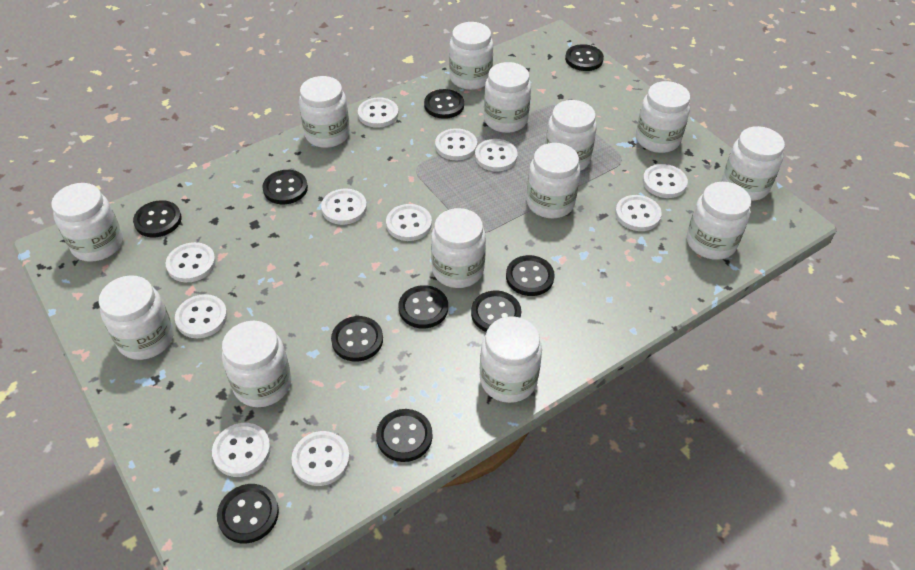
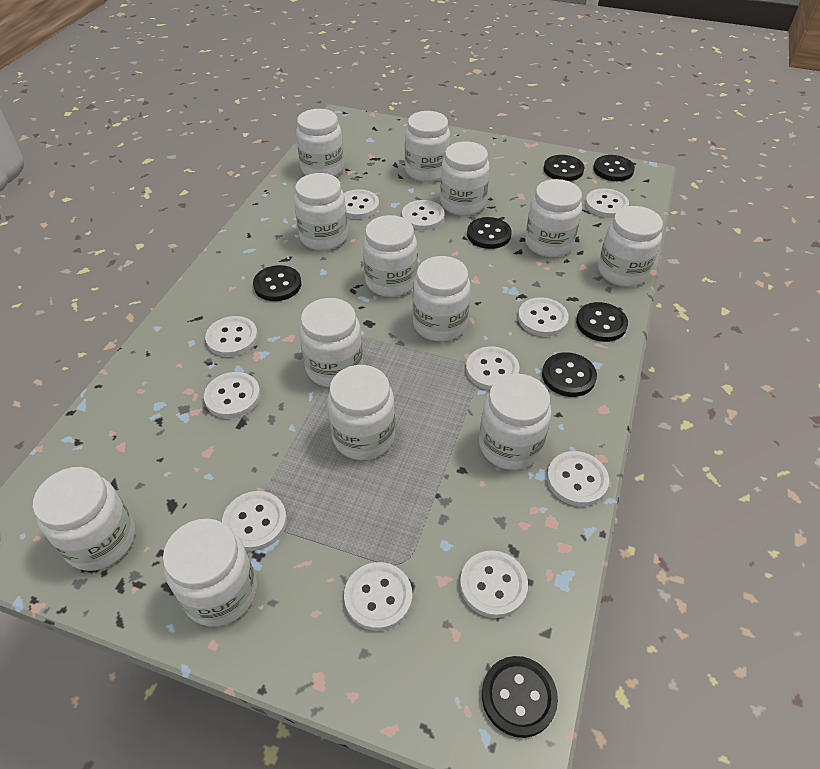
black button: [133,200,182,237] [217,484,279,543] [262,170,308,204] [331,316,383,361] [376,409,432,462] [399,285,448,329] [424,89,464,119] [471,291,521,332] [506,255,555,296] [565,44,604,71] = 10 -> [253,265,301,301] [467,217,512,249] [482,656,558,738] [542,352,597,397] [544,155,584,181] [576,302,628,342] [593,155,635,181] = 7

